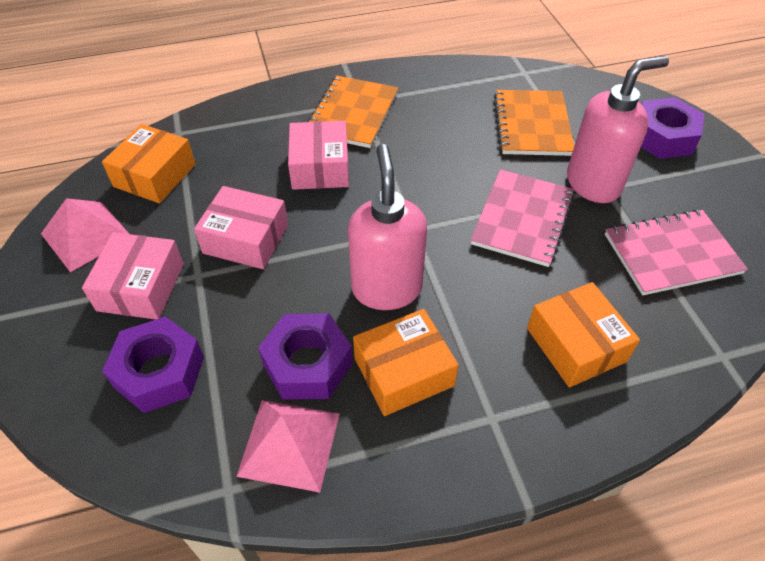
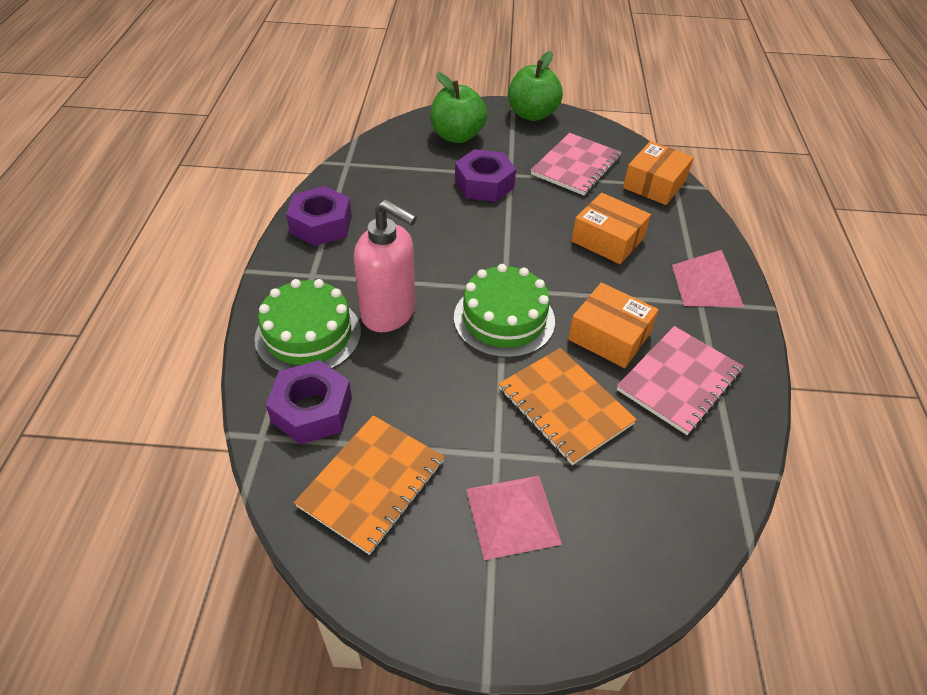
green apple: none = 0 -> [430,72,487,143] [508,51,563,121] = 2
green cake: none = 0 -> [255,279,361,372] [454,264,555,358] = 2
pink box: [82,232,184,320] [194,186,288,269] [288,121,349,190] = 3 -> none = 0
pink soap dispenser: [348,144,427,310] [567,55,669,203] = 2 -> [354,199,417,332] = 1

